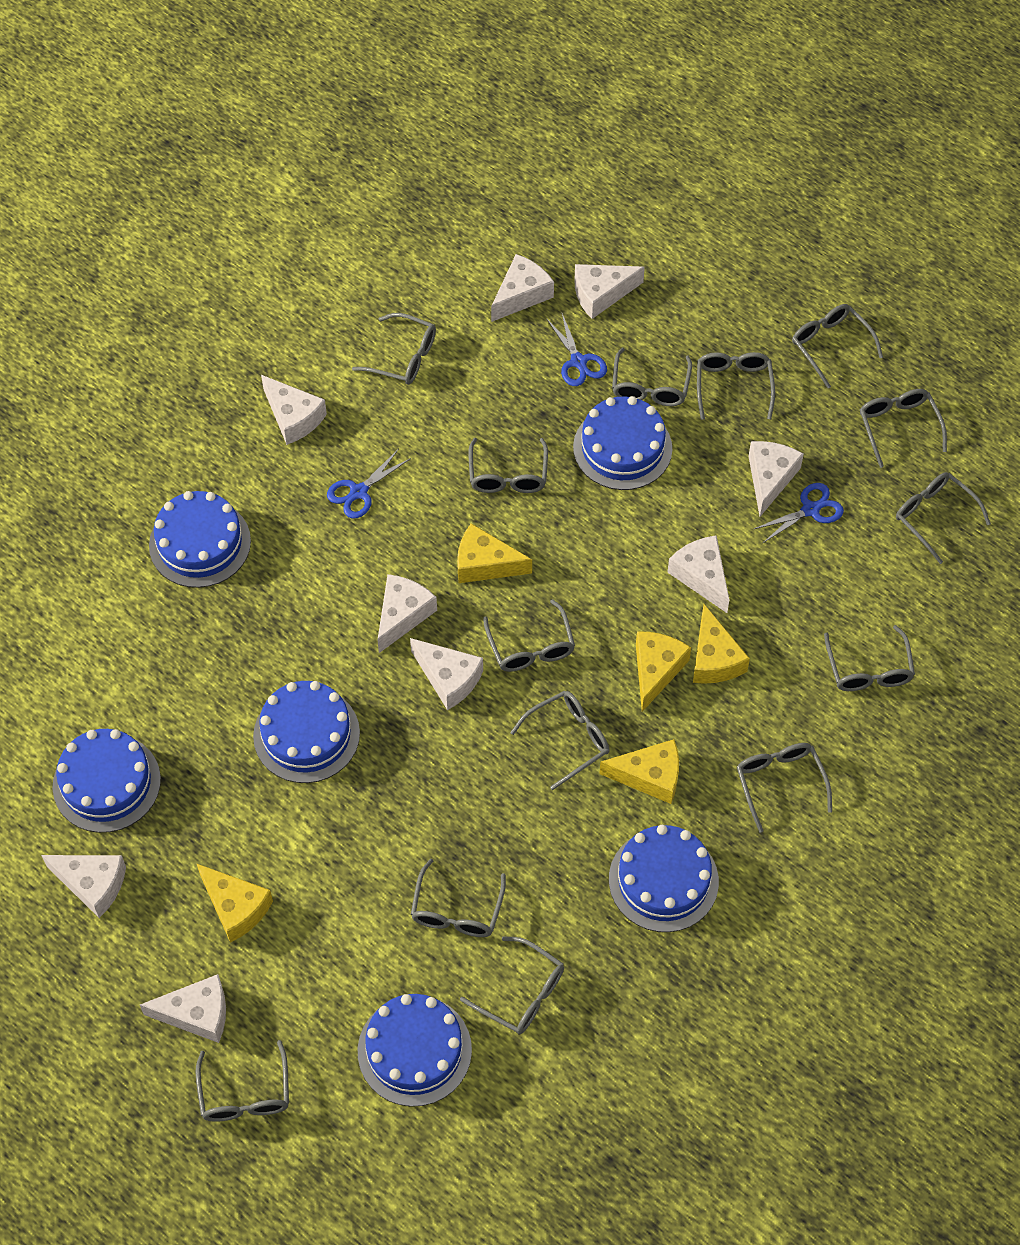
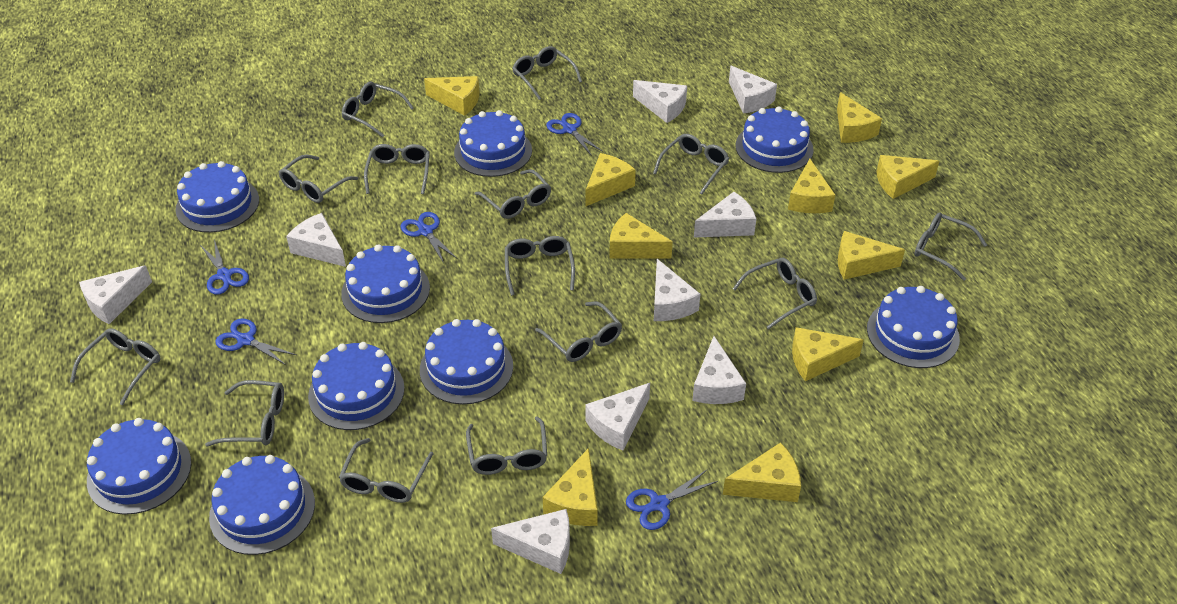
blue cake: [52,729,161,833] [149,491,251,588] [253,681,360,783] [358,994,472,1107] [573,396,672,490] [609,825,719,932] = 6 -> [87,418,191,515] [175,161,259,233] [209,455,315,555] [308,342,405,430] [341,244,430,323] [420,319,513,405] [454,110,532,177] [736,106,814,173] [867,286,960,368] = 9
blue scissors: [327,449,411,519] [546,314,607,386] [754,483,844,543] = 3 -> [200,239,249,295] [215,318,296,365] [400,212,458,263] [546,113,603,156] [626,469,718,530] = 5
yellow cheese: [196,863,273,943] [457,523,532,583] [599,739,679,804] [636,632,691,712] [693,604,750,684] = 5 -> [424,76,480,116] [543,448,598,526] [585,153,636,206] [609,213,673,258] [723,442,801,502] [788,159,835,213] [792,327,864,381] [837,92,882,143] [838,231,905,280] [876,155,939,199] = 10

